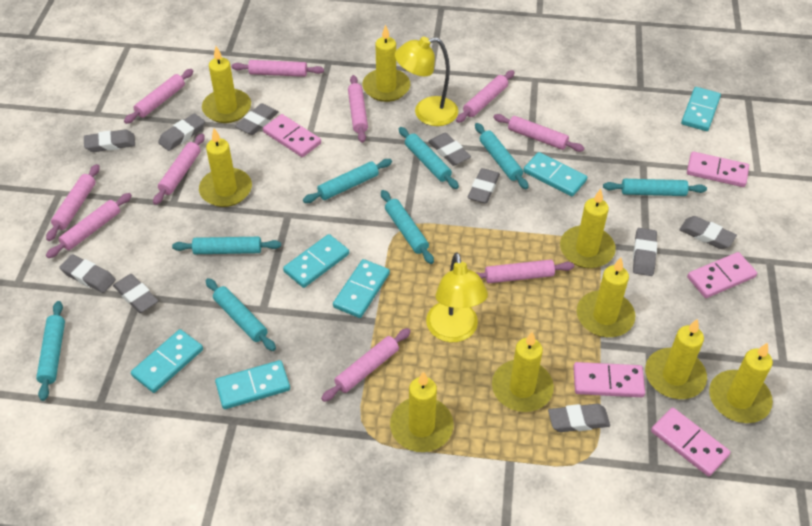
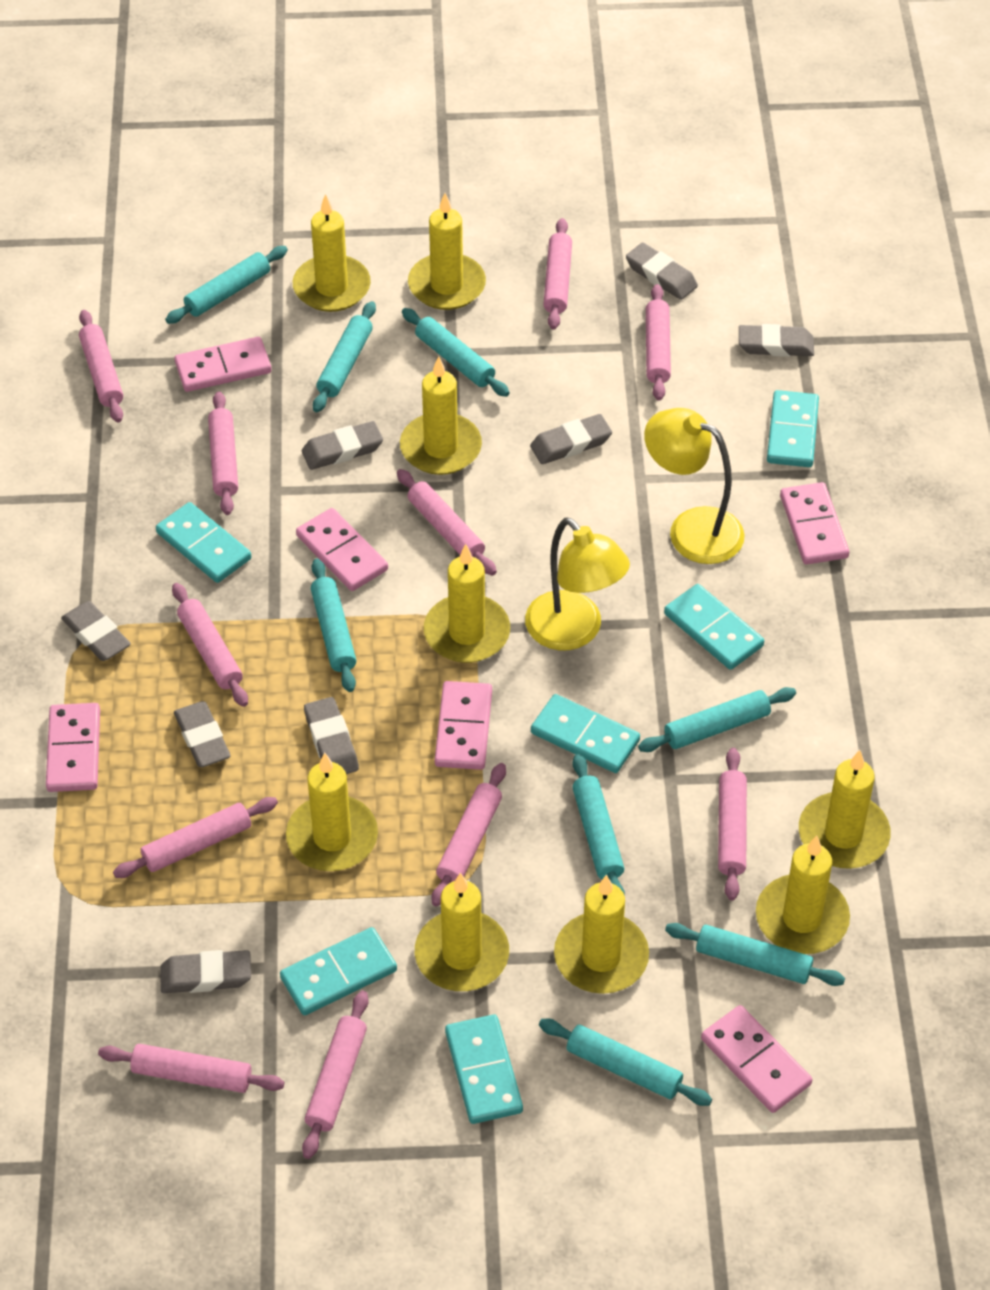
grey eraser: [59,254,116,293] [84,129,135,152] [113,274,158,313] [158,113,205,151] [235,103,279,135] [428,133,471,166] [468,168,500,204] [548,404,610,432] [633,228,657,276] [679,216,737,249] = 10 -> [61,601,131,661] [160,950,251,993] [174,701,231,767] [302,421,383,470] [304,697,359,774] [530,414,612,464] [626,242,698,300] [739,324,814,357] = 8
pink domino: [263,114,321,157] [573,362,645,397] [651,407,730,476] [687,152,749,187] [687,252,757,298] = 5 -> [46,703,100,792] [174,337,272,392] [296,508,388,591] [435,681,492,770] [701,1005,812,1113] [780,482,849,564] = 6
pink rolling pin: [46,164,100,241] [46,193,132,258] [124,69,194,124] [153,134,204,205] [232,60,324,77] [321,328,411,402] [348,75,368,143] [456,70,515,123] [475,259,574,283] [493,114,584,152] = 10 -> [79,310,123,422] [98,1044,284,1093] [113,797,278,878] [172,583,248,707] [208,391,238,515] [302,990,369,1159] [397,469,497,575] [432,763,506,907] [543,218,572,330] [646,284,671,401] [718,748,747,900] = 11

